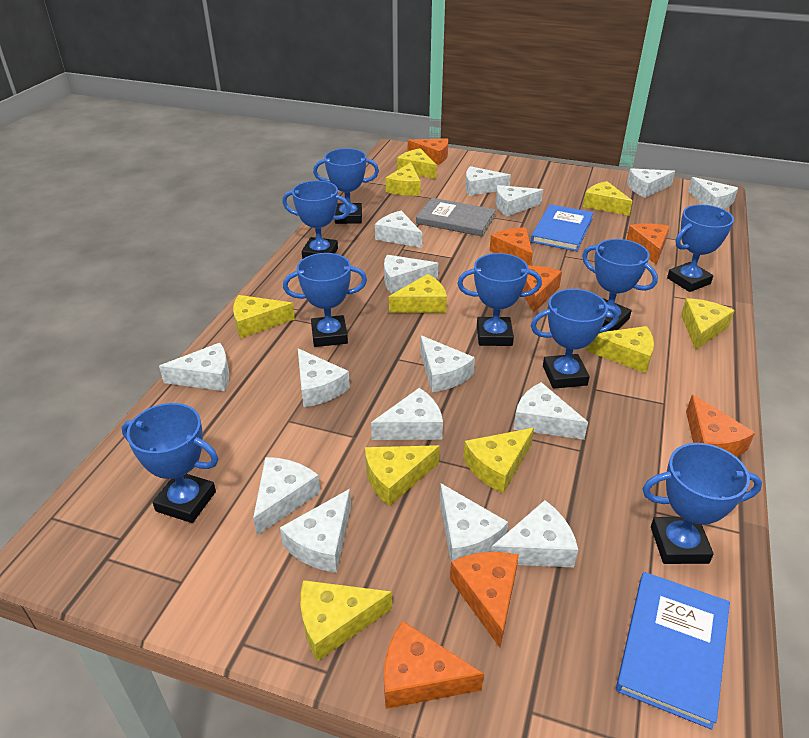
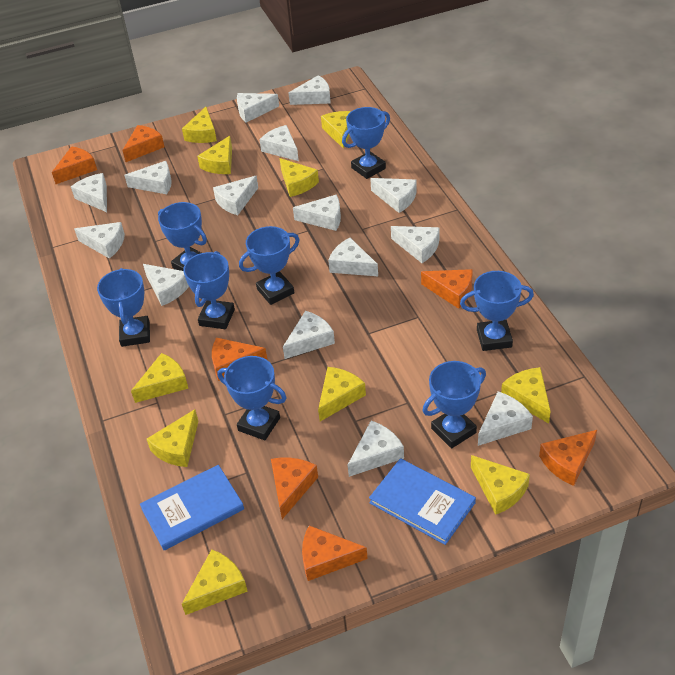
blue trophy: [122,403,218,523] [282,181,351,259] [283,253,367,347] [313,148,379,224] [457,253,542,346] [531,289,619,389] [582,239,658,331] [642,443,762,564] [667,204,734,292] = 9 -> [97,268,150,347] [158,202,207,271] [183,251,235,329] [218,356,286,440] [239,226,300,305] [342,107,390,179] [422,361,486,448] [460,271,534,351] = 8
grey book: [416,198,496,236] = 1 -> none = 0

